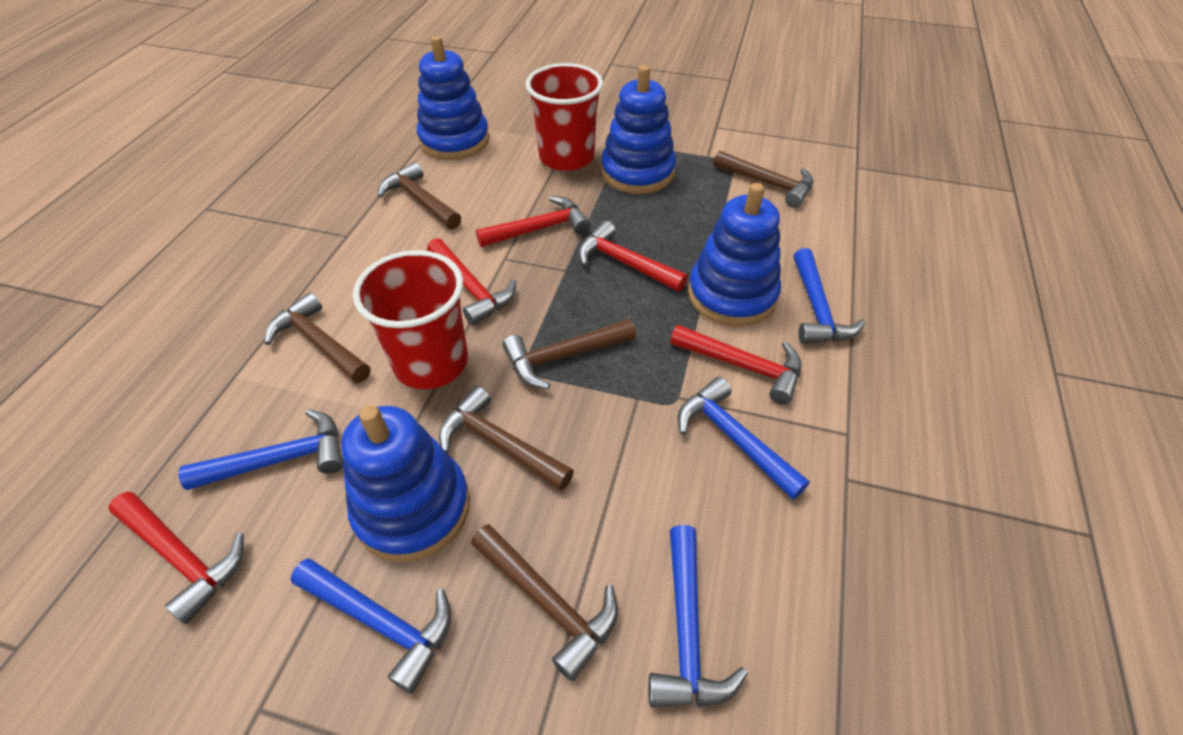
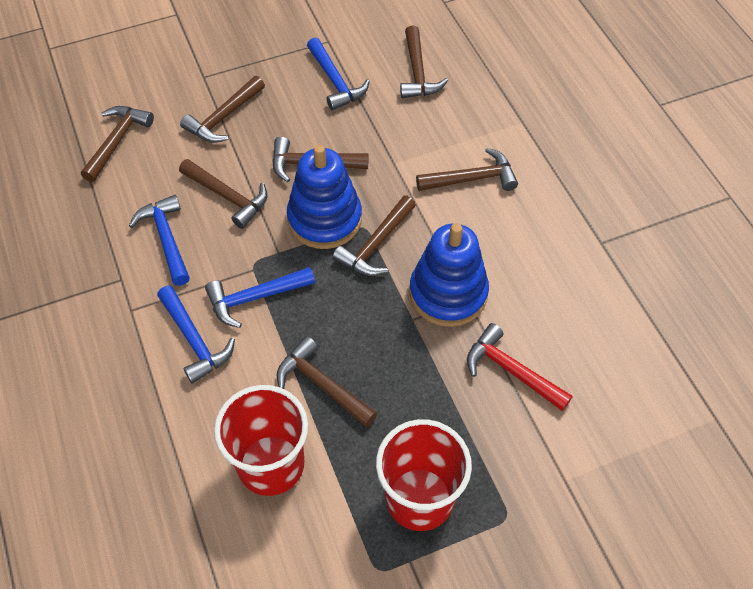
blue hammer: [178,409,343,490] [291,558,451,694] [648,525,748,708] [678,377,810,500] [793,248,865,344] = 5 -> [129,195,190,286] [157,285,235,384] [205,267,315,328] [307,37,370,111] = 4
blue stacking toy: [341,405,470,562] [417,36,489,160] [601,65,676,194] [688,183,781,327] = 4 -> [287,145,362,249] [409,223,489,327] = 2
brown hammer: [264,292,371,383] [378,162,461,229] [439,386,574,491] [471,524,618,681] [502,319,636,389] [713,150,813,208] = 6 -> [81,106,154,182] [179,159,267,229] [180,76,265,143] [272,137,369,182] [277,336,377,427] [332,196,416,276] [400,25,448,98] [416,148,518,191] = 8
red hammer: [108,492,244,624] [427,238,516,325] [476,196,590,247] [578,221,688,292] [670,325,801,405] = 5 -> [467,323,573,411] = 1

